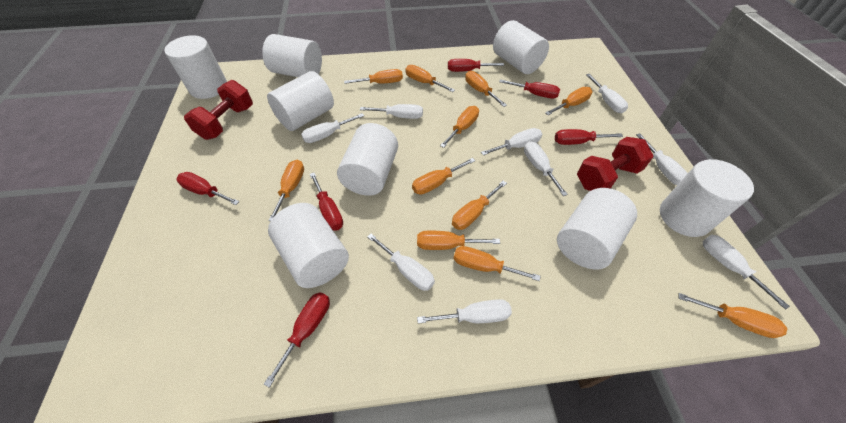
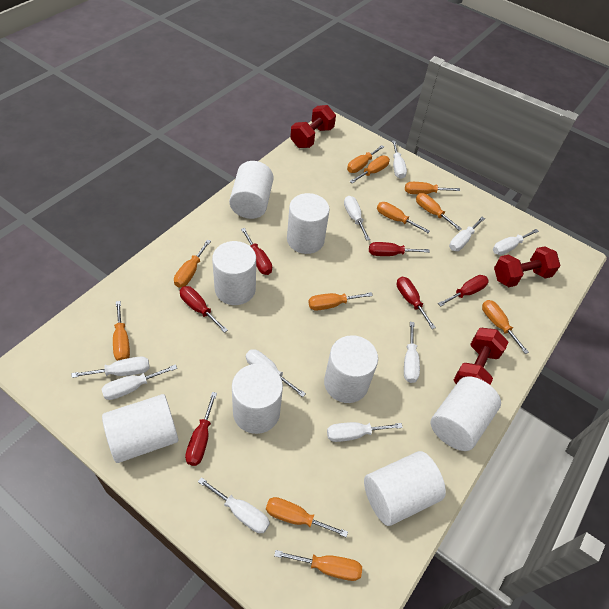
red dumbbell: [184,80,253,140] [577,137,654,191] = 2 -> [290,105,336,148] [454,328,508,385] [494,246,560,287] = 3
white screwdriver: [301,113,364,143] [360,104,423,119] [367,234,435,291] [417,299,512,324] [481,128,542,155] [524,141,568,196] [586,74,628,113] [636,133,688,185] [702,235,790,309] = 9 -> [72,357,149,378] [101,364,177,400] [198,477,270,533] [246,349,306,397] [327,422,403,442] [344,196,370,241] [392,141,407,179] [404,322,420,383] [449,217,485,251] [493,229,539,255] = 10

